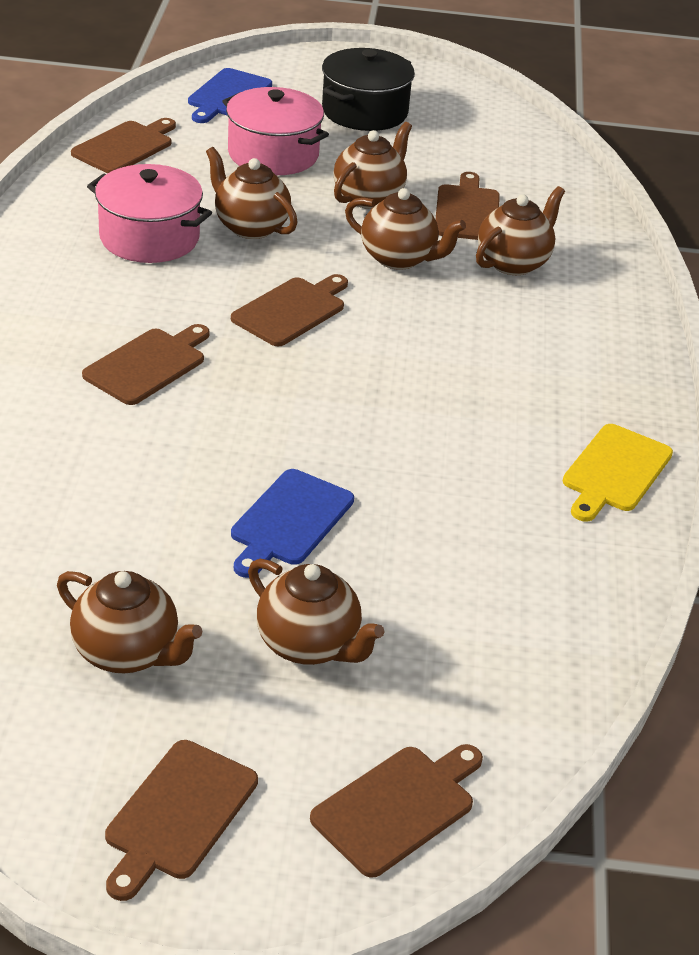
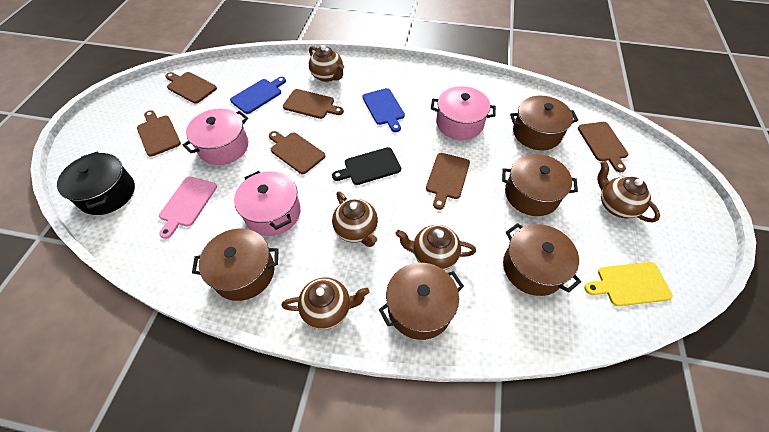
black cutting board: none = 0 -> [332,147,401,185] = 1
brown pot: none = 0 -> [192,228,279,301] [379,263,464,340] [502,154,578,216] [503,223,581,296] [510,96,578,150] = 5
brown teapot: [57,571,202,673] [206,147,298,239] [248,559,384,665] [333,122,412,209] [345,188,466,270] [476,186,565,275] = 6 -> [281,277,369,330] [309,45,344,82] [332,191,378,247] [396,225,476,270] [597,161,660,223] = 5
pink cutting board: none = 0 -> [159,177,217,239] = 1
pink pot: [87,164,212,263] [222,87,329,175] = 2 -> [183,108,248,165] [234,171,301,236] [431,86,496,140] = 3

